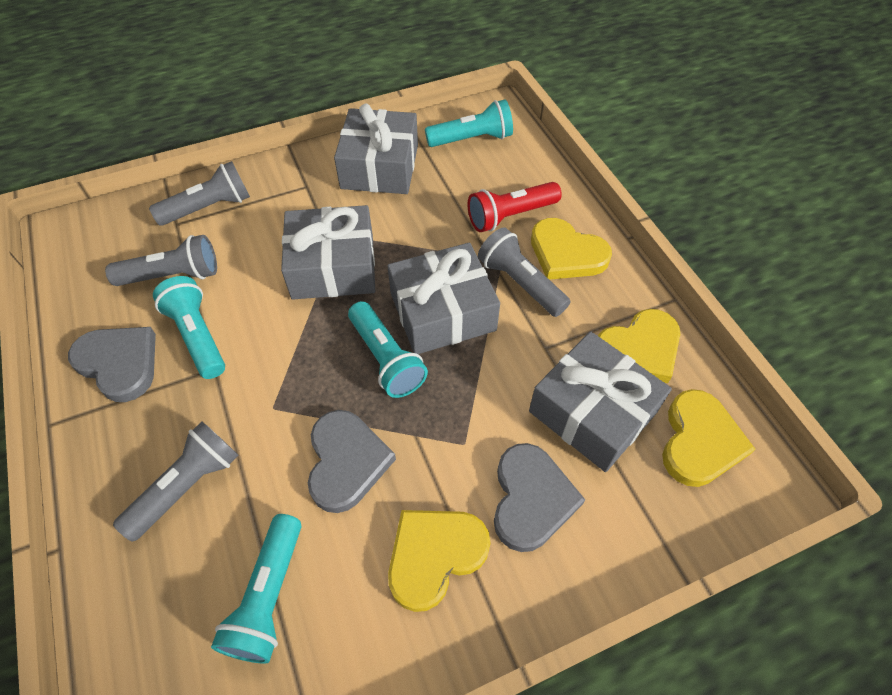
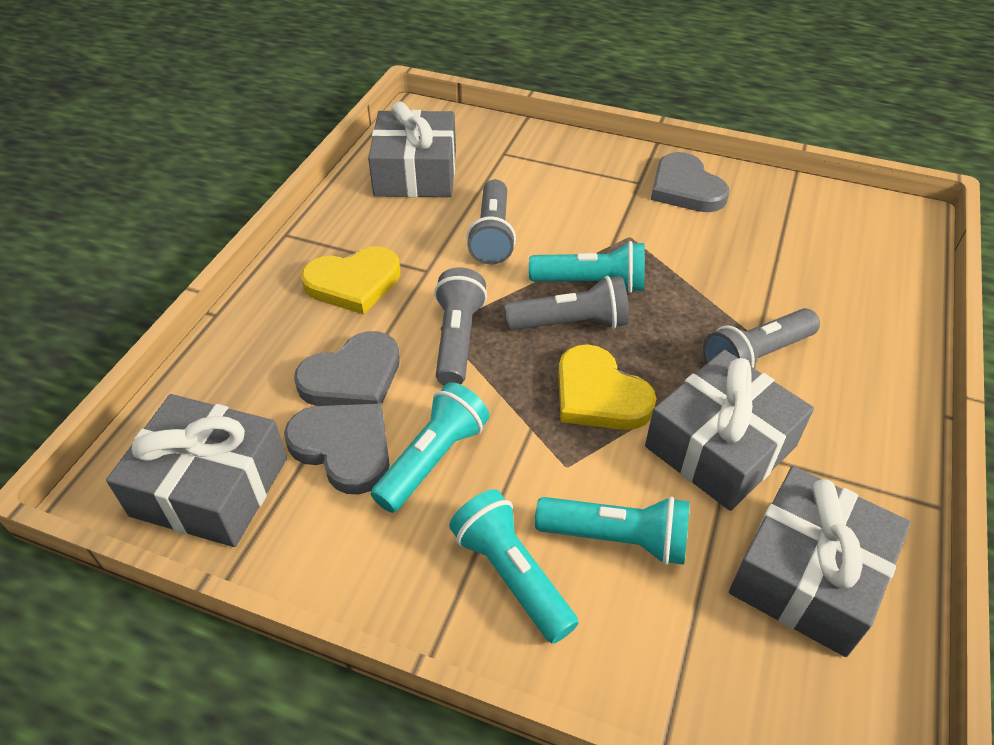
red flashlight: [468,182,562,232] = 1 -> none = 0
yellow heart: [388,510,491,612] [531,218,612,280] [598,309,680,383] [662,389,755,487] = 4 -> [301,246,400,315] [558,344,657,430] = 2

